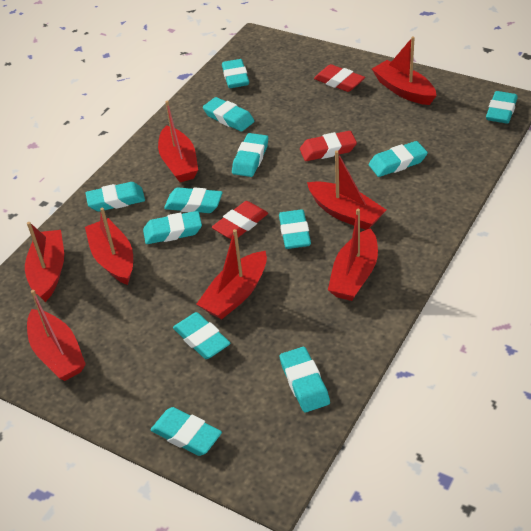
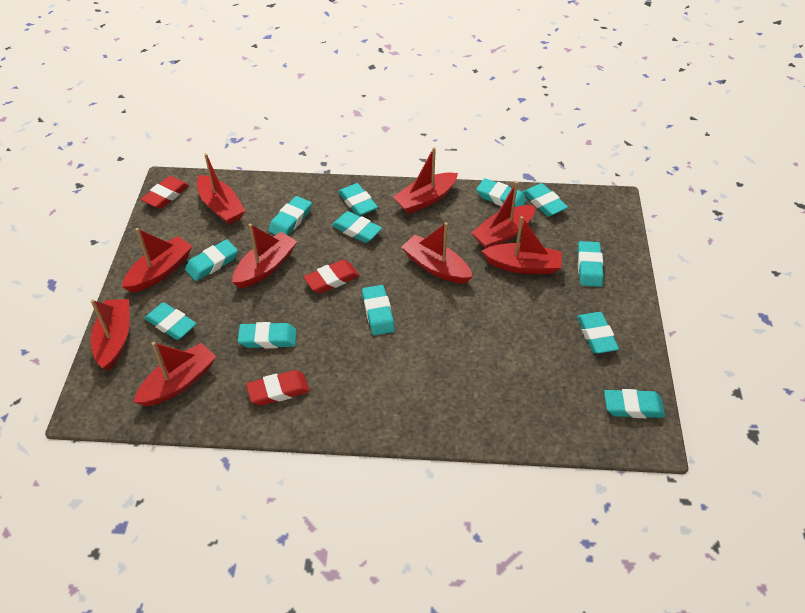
red boat: [25,222,64,302] [27,290,86,381] [85,208,133,285] [158,101,198,182] [196,229,267,320] [307,151,386,230] [328,209,378,301] [372,37,436,105] = 8 -> [91,299,130,371] [122,228,192,293] [133,342,216,406] [197,153,245,224] [232,224,297,288] [393,147,458,214] [401,222,473,283] [471,181,535,248] [482,216,562,274] = 9

